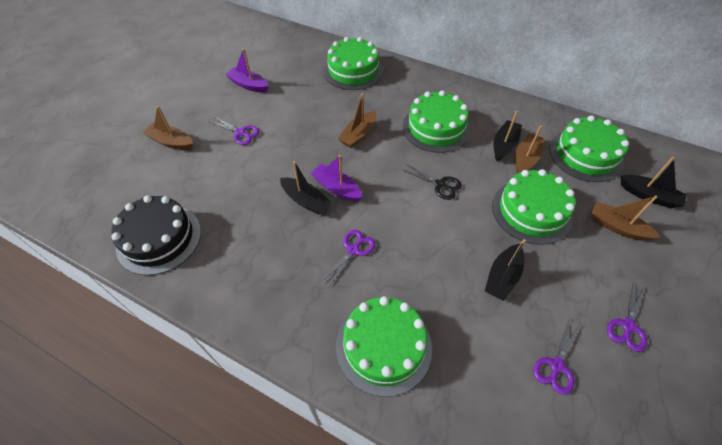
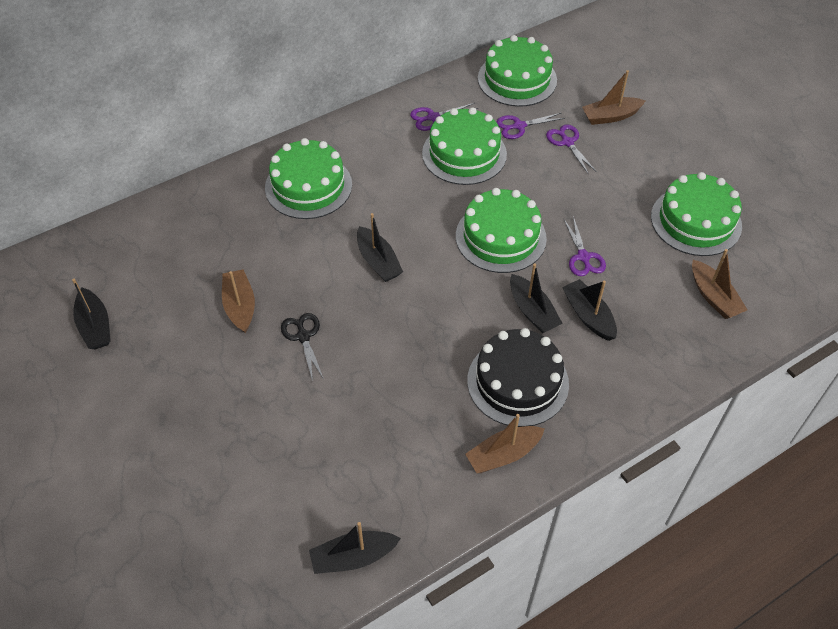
black boat: [280,161,331,215] [485,239,526,301] [494,111,522,161] [621,157,687,208] = 4 -> [72,279,111,349] [309,522,401,574] [357,213,403,282] [510,264,563,333] [562,279,617,341] = 5
purple boat: [225,48,269,93] [311,155,362,202] = 2 -> none = 0

